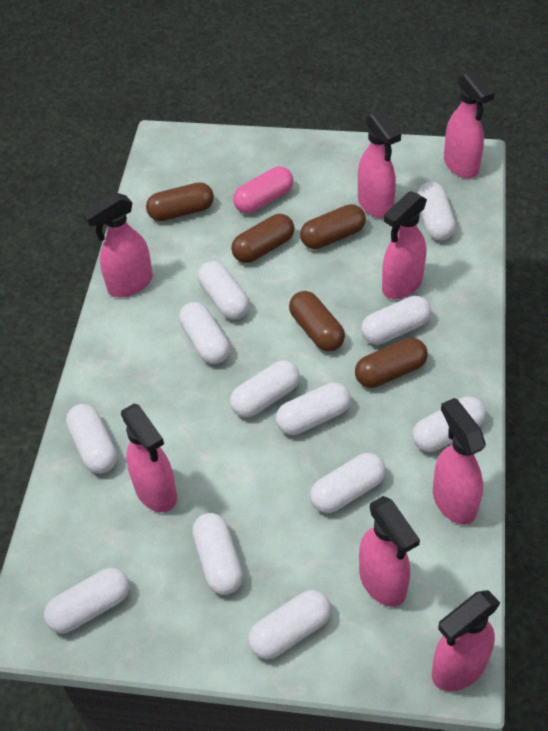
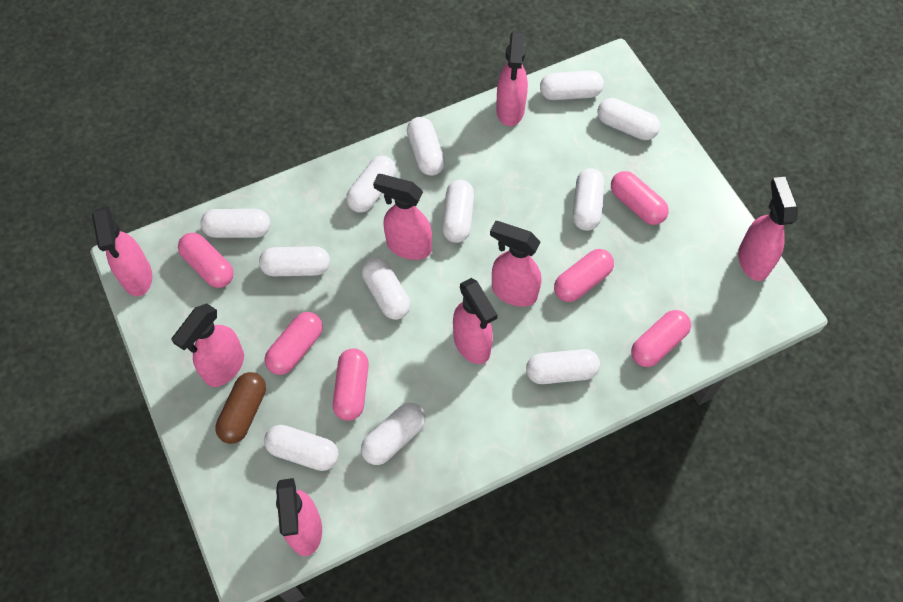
brown capsule: [146,182,214,221] [231,214,294,263] [289,291,345,351] [300,204,366,249] [355,338,428,388] = 5 -> [215,372,266,444] = 1
pink capsule: [233,166,294,214] = 1 -> [178,233,234,288] [265,312,323,375] [333,348,369,421] [554,249,614,302] [611,171,669,225] [631,310,691,367] = 6

